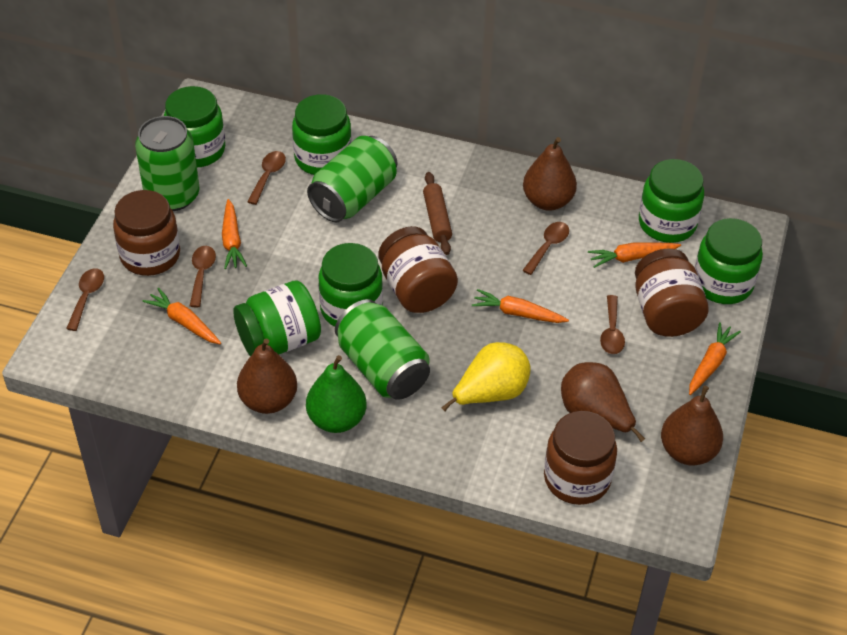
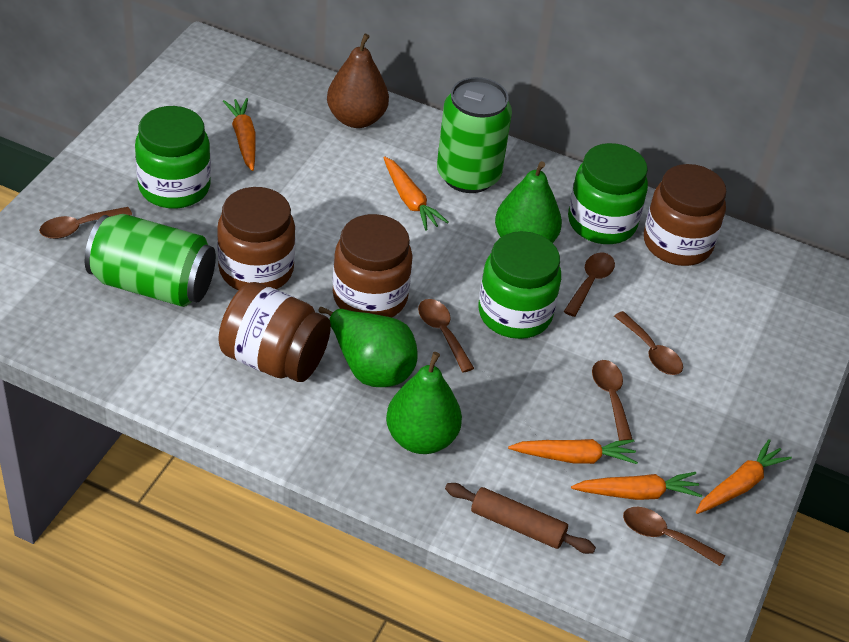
brown pear: [237,339,297,414] [523,137,577,211] [561,362,645,442] [661,386,723,465] = 4 -> [327,34,389,128] = 1
brown spoon: [66,268,104,331] [190,246,216,307] [247,151,286,205] [522,222,569,275] [600,295,625,354] = 5 -> [39,207,132,239] [418,299,474,373] [564,253,615,317] [592,360,632,441] [614,311,683,375] [623,507,725,566] = 6
green can: [135,116,199,211] [307,136,397,222] [335,299,430,400] = 3 -> [85,214,216,307] [437,77,512,193] = 2
green jar: [164,86,225,167] [233,280,321,356] [292,94,352,175] [319,243,383,327] [639,159,704,243] [695,218,763,304] = 6 -> [135,106,211,209] [478,231,561,339] [568,143,648,244] = 3
green pear: [306,355,367,433] = 1 -> [318,307,418,387] [386,352,462,454] [495,161,562,243] = 3
yellow pear: [441,342,531,411] = 1 -> none = 0

